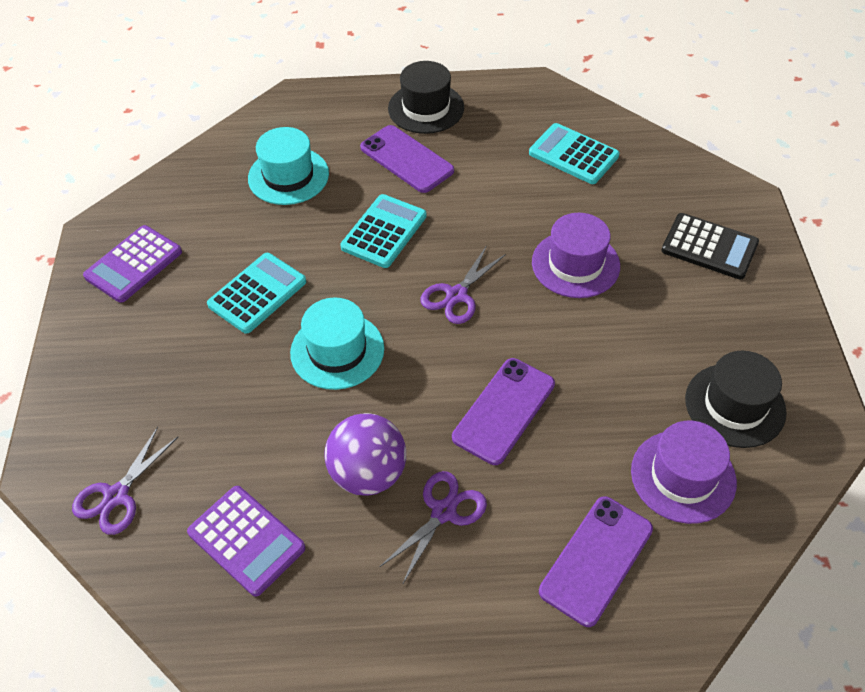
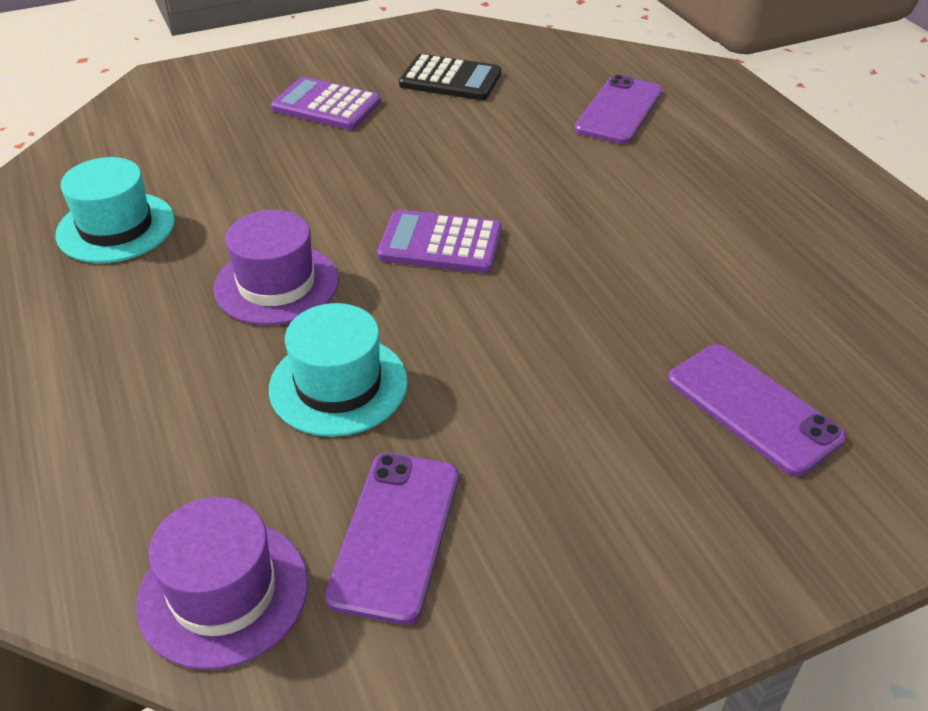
black hat: [388,61,464,134] [685,351,787,448] = 2 -> none = 0
purple ball: [324,413,406,496] = 1 -> none = 0
purple scissors: [72,427,178,535] [380,471,487,583] [420,245,506,324] = 3 -> none = 0
turquoise calculator: [207,253,306,334] [340,194,426,268] [529,123,619,184] = 3 -> none = 0

